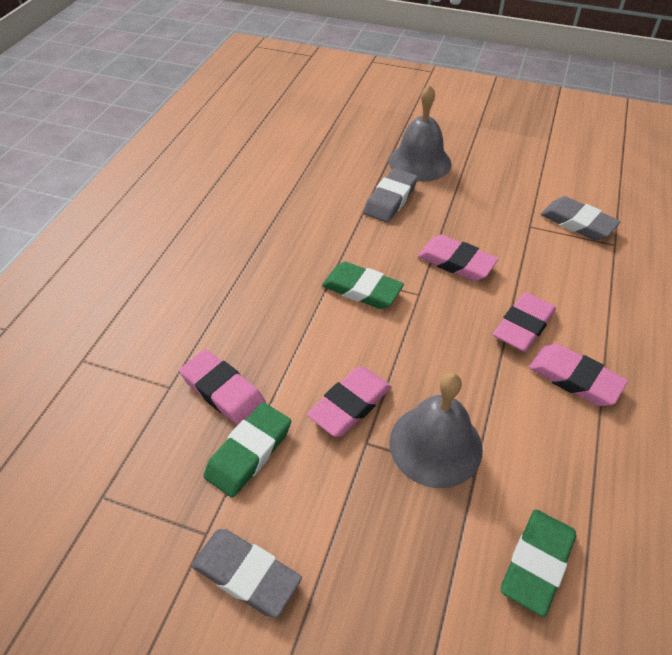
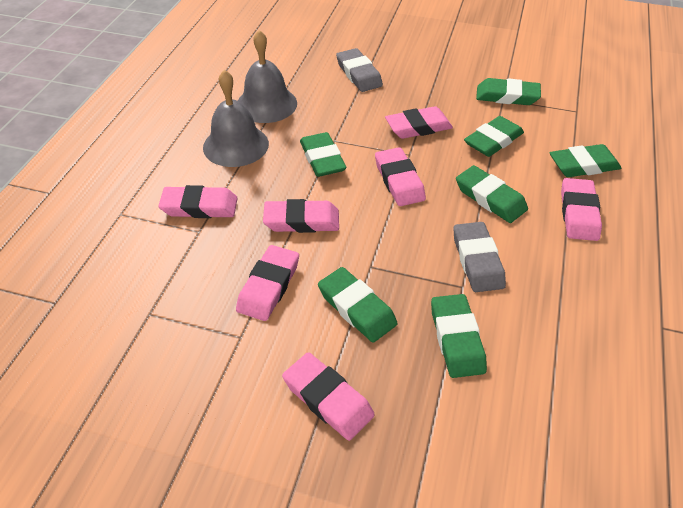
green eraser: [203,402,291,498] [322,262,404,309] [501,509,576,617] = 3 -> [300,132,346,177] [318,267,398,342] [431,294,487,378] [456,165,528,223] [464,116,524,157] [476,78,541,105] [550,144,621,177] = 7
grey eraser: [192,529,302,618] [363,168,418,223] [541,196,621,241] = 3 -> [336,48,383,92] [453,222,506,292] = 2
pink eraser: [179,349,266,425] [307,366,391,437] [418,235,498,281] [493,292,556,352] [529,344,628,406] = 5 -> [158,185,238,218] [236,245,299,321] [263,199,339,233] [282,352,375,441] [375,147,426,206] [385,106,453,139] [561,178,602,241] = 7

